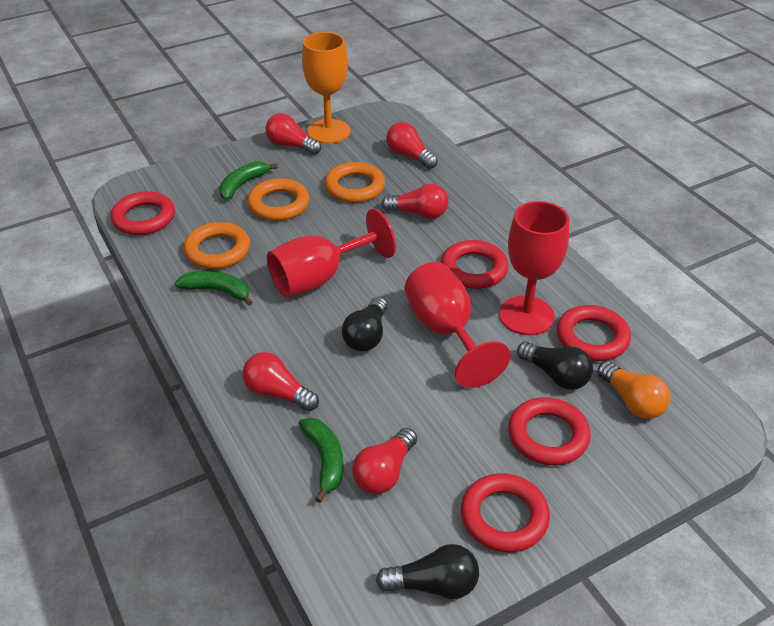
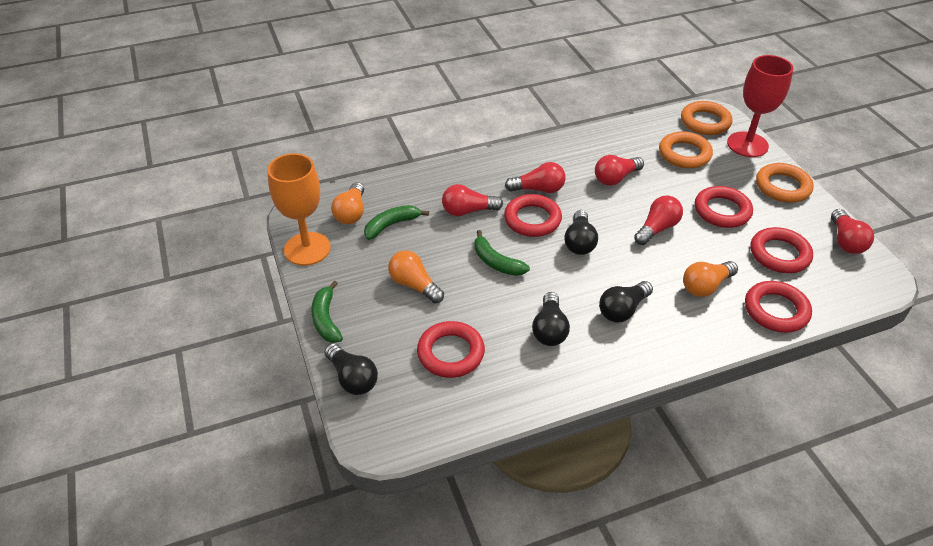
black light bulb: [342,297,387,351] [376,544,479,599] [517,342,593,390] = 3 -> [324,343,378,395] [532,292,570,346] [564,210,598,255] [599,281,653,323] = 4
orange light bulb: [597,361,670,419] = 1 -> [331,182,364,224] [388,250,444,303] [683,261,738,297] = 3
red goblet: [267,208,396,297] [405,262,511,388] [499,201,569,335] = 3 -> [727,55,793,157] = 1

